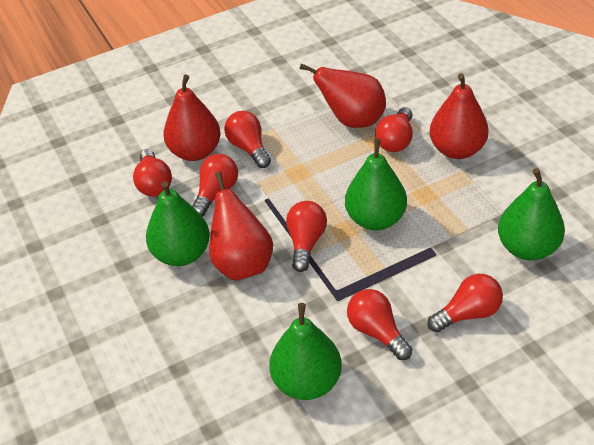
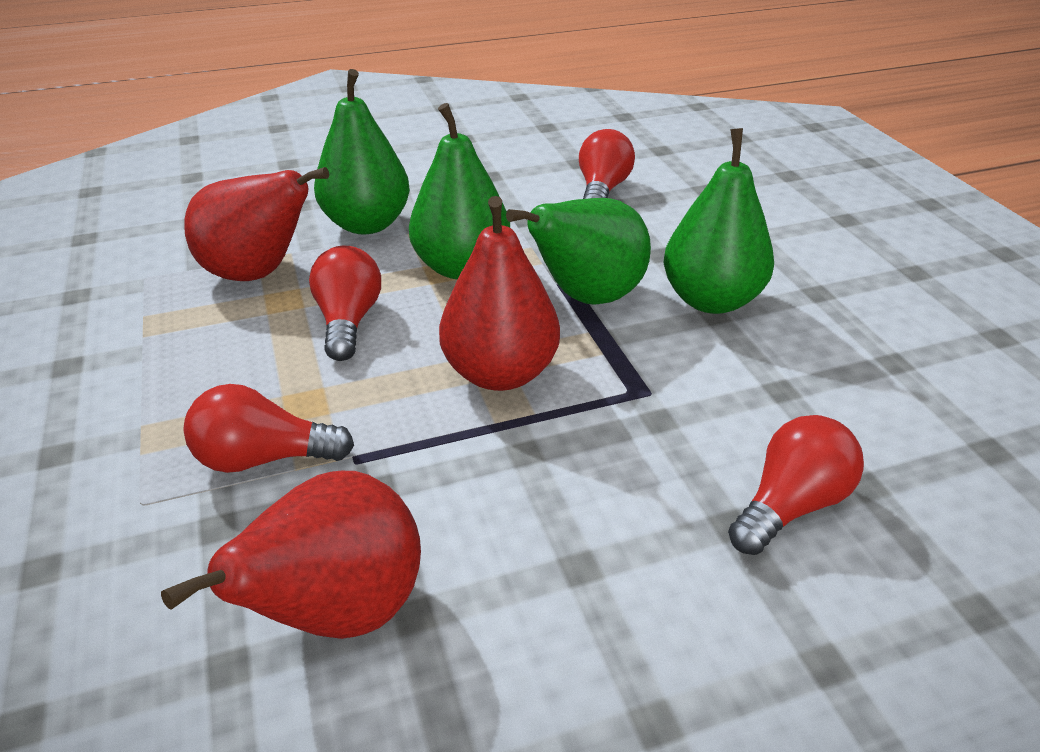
red light bulb: [133,149,172,196] [192,154,238,217] [224,111,271,168] [286,201,327,272] [347,289,412,360] [375,107,413,152] [427,274,503,332] = 7 -> [184,384,354,473] [309,246,381,361] [579,129,635,199] [728,415,864,555] = 4
red pear: [163,74,221,161] [209,172,273,280] [300,64,386,128] [429,73,489,159] = 4 -> [161,471,421,639] [184,167,329,281] [439,196,560,391] = 3

